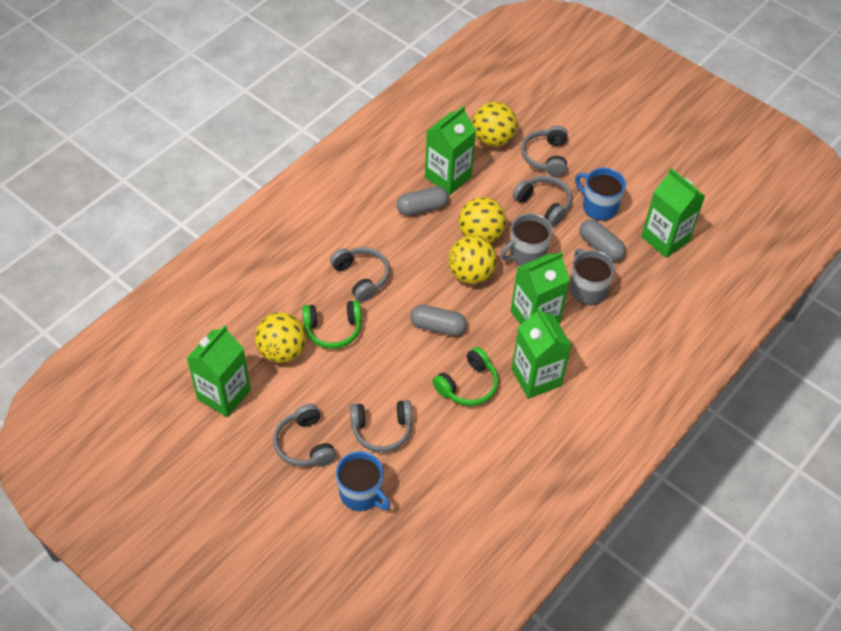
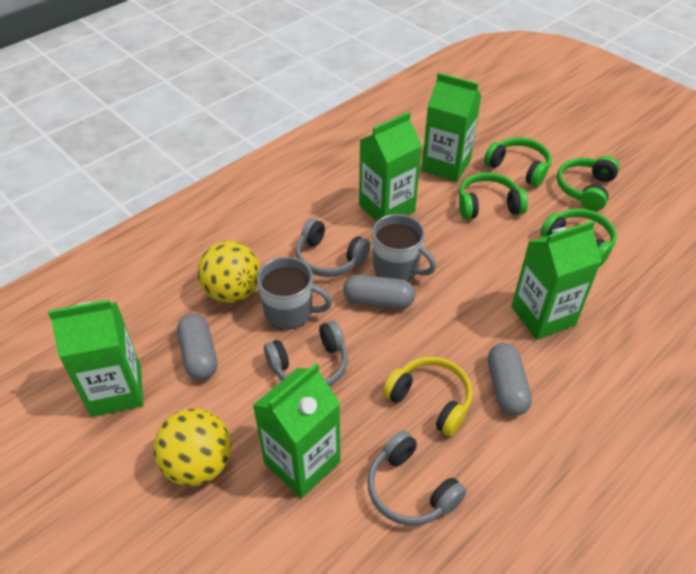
blue mug: [336,451,391,511] [575,167,626,221] = 2 -> none = 0
green headphones: [302,300,362,349] [433,347,499,406] = 2 -> [459,173,528,219] [484,137,551,187] [540,208,617,267] [557,156,619,211] = 4
grey headphones: [273,404,336,467] [330,247,390,302] [350,400,412,452] [513,176,572,226] [521,126,568,176] = 5 -> [264,321,348,387] [295,218,371,277] [367,430,466,526] = 3
yellow ball: [255,312,306,363] [448,236,497,284] [459,197,506,243] [472,102,517,147] = 4 -> [154,408,231,486] [197,241,260,303] = 2
yellow headphones: none = 0 -> [383,357,473,437] = 1

